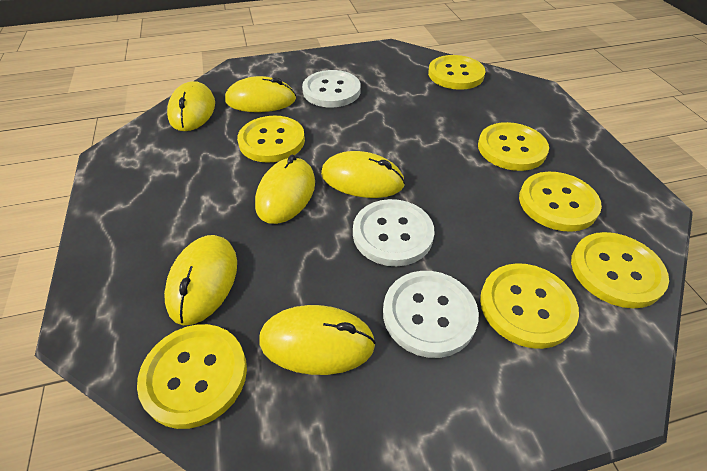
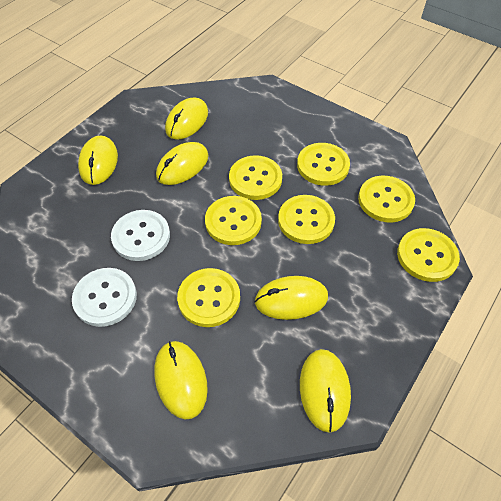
white button: [302,70,361,107] [353,199,434,266] [383,271,479,358] = 3 -> [72,268,137,327] [111,210,170,261] = 2

